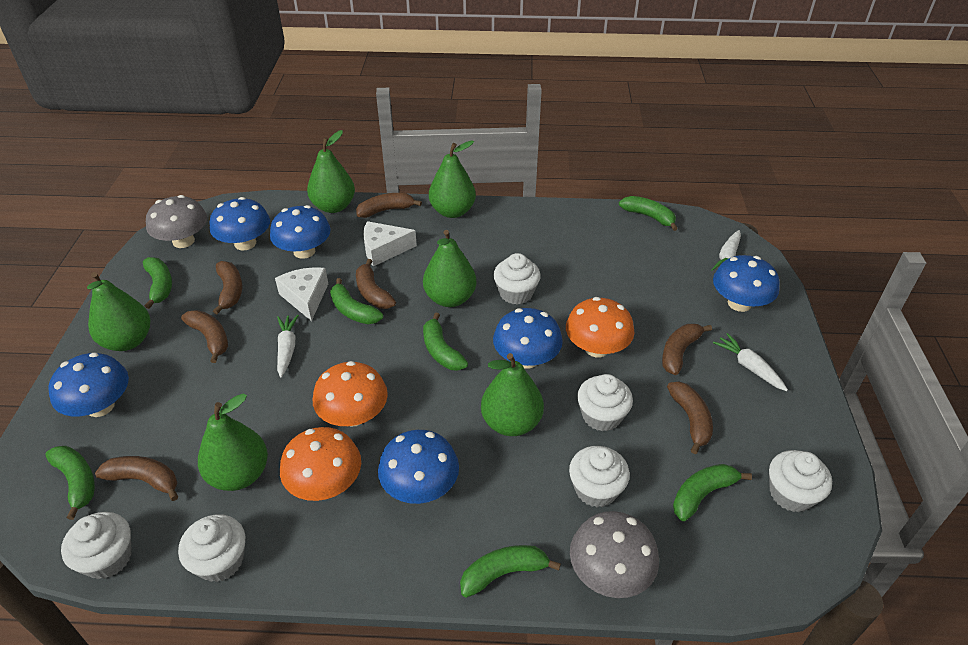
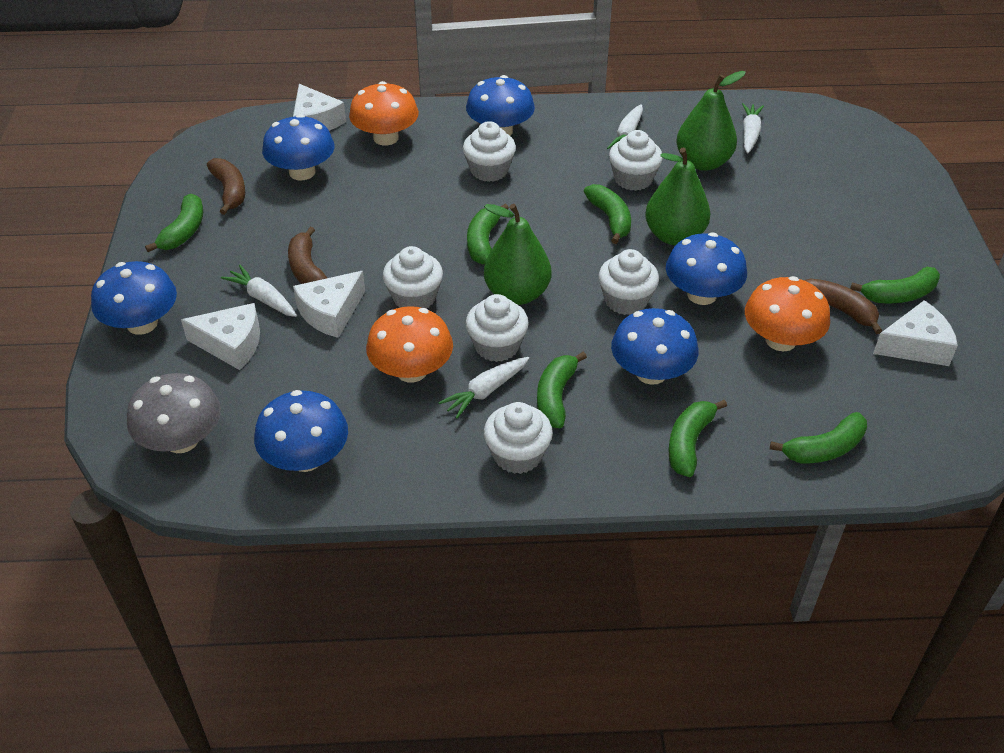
brown banana: [95,456,178,501] [181,310,228,363] [213,261,242,314] [356,193,422,218] [356,259,396,309] [662,324,712,375] [667,382,713,454] = 7 -> [207,158,245,215] [288,227,327,284] [804,278,882,334] = 3
green pear: [87,272,150,351] [198,394,268,491] [307,130,355,213] [423,230,476,307] [429,140,476,218] [481,353,544,436] = 6 -> [484,204,551,305] [645,148,711,245] [676,71,746,171] = 3
grey mushroom: [146,195,207,248] [570,511,659,598] = 2 -> [127,373,221,453] = 1
white carrot: [277,315,299,377] [711,230,741,271] [713,333,788,391] = 3 -> [221,265,297,317] [438,357,529,419] [607,104,643,149] [742,103,764,153] = 4
white cheese: [275,267,328,321] [363,221,417,266] = 2 -> [181,303,260,370] [293,84,346,131] [293,271,365,338] [873,300,958,366] = 4

